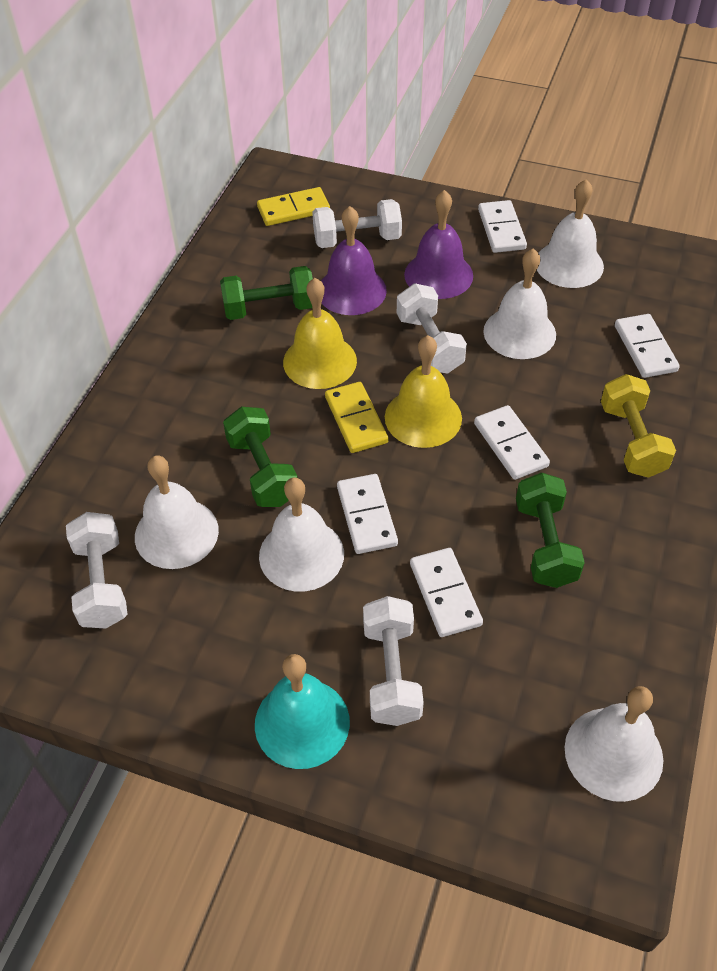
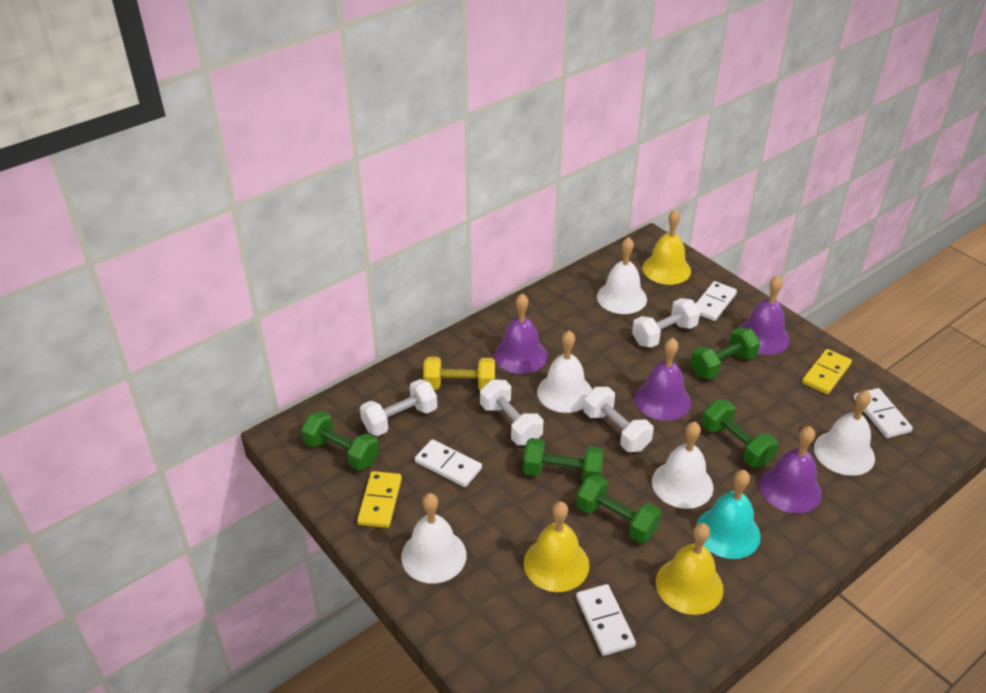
green dumbbell: [220,266,313,320] [223,407,297,507] [516,472,585,588] = 3 -> [301,411,379,471] [523,438,604,482] [576,474,661,544] [690,327,760,380] [702,400,778,467] = 5
purple bell: [321,206,387,315] [404,190,473,299] = 2 -> [494,293,548,374] [635,338,691,421] [739,276,790,355] [759,426,822,514] = 4
white domino: [337,474,398,554] [410,548,483,637] [474,405,550,480] [478,200,527,253] [615,314,680,378] = 5 -> [415,439,482,487] [576,584,636,656] [696,281,737,321] [853,388,913,438] = 4
yellow bell: [283,278,357,389] [385,335,462,448] = 2 -> [524,501,589,592] [642,209,691,285] [656,523,723,615] = 3

